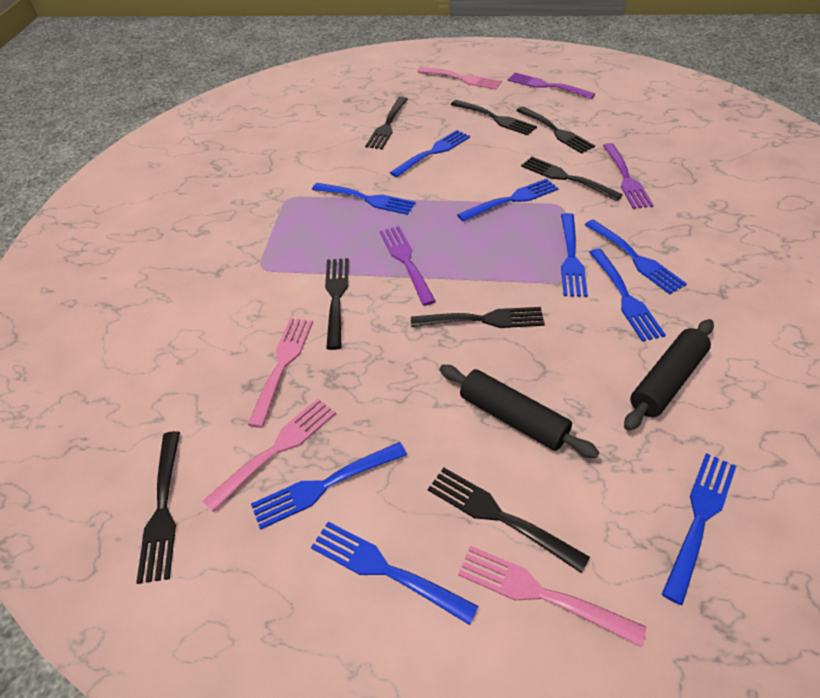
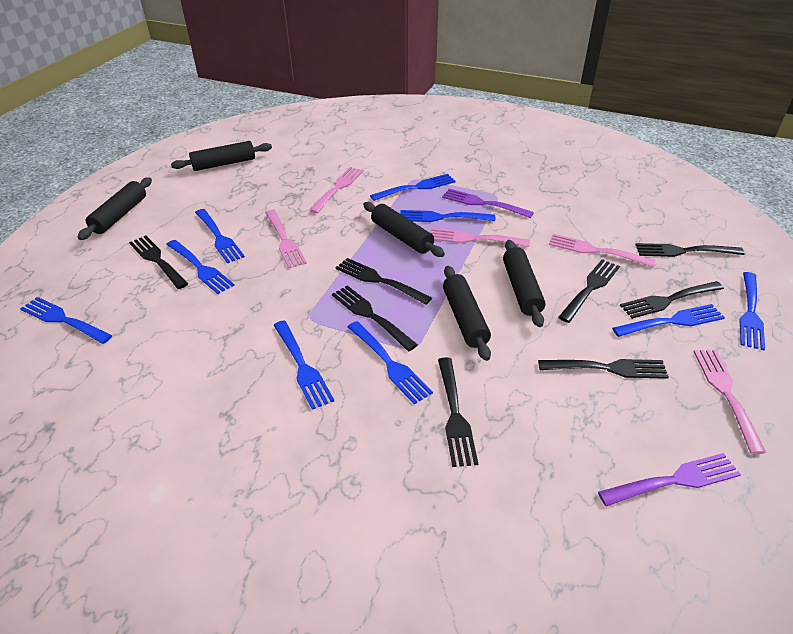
black rolling pin: [439,365,599,458] [624,319,714,431] = 2 -> [78,177,152,240] [171,141,272,171] [363,202,445,257] [443,266,491,361] [503,240,545,327] = 5
pink fork: [202,399,336,512] [247,318,313,428] [417,67,502,89] [458,546,646,647] = 4 -> [265,210,307,268] [309,167,364,213] [430,228,530,247] [549,234,655,267] [693,350,766,454] = 5
purple fork: [380,226,436,306] [507,72,595,99] [603,143,653,209] = 3 -> [442,189,534,218] [598,453,741,507] = 2

